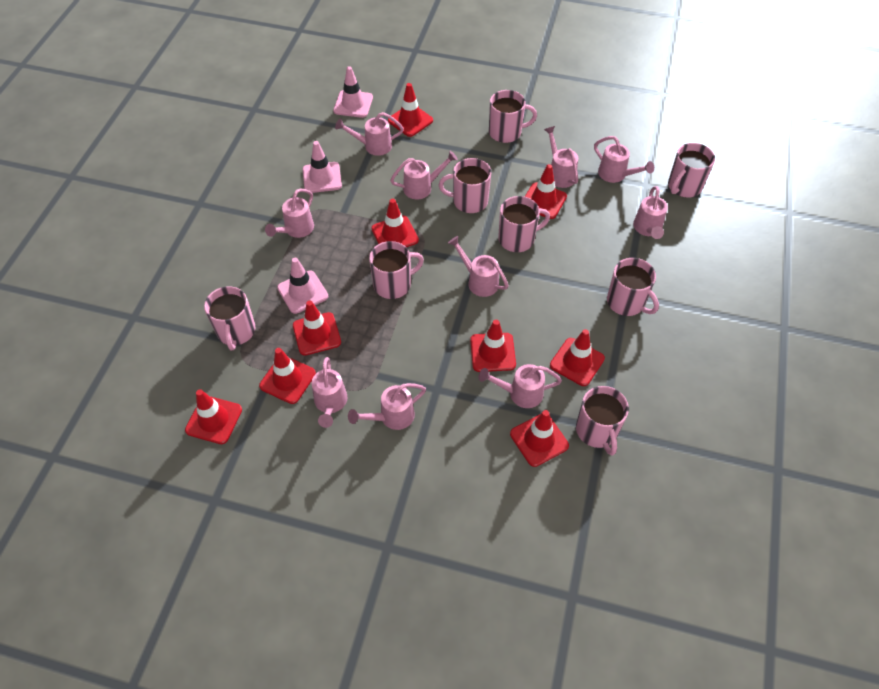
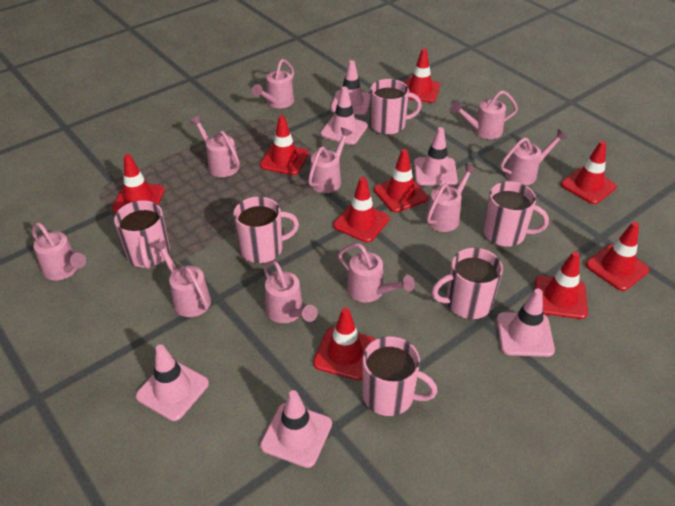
pink mug: [204,286,255,350] [369,241,424,299] [439,158,491,213] [489,90,537,143] [498,196,550,252] [576,386,629,456] [607,258,659,316] [668,143,715,198] = 8 -> [114,200,170,269] [233,196,299,263] [362,336,438,416] [370,79,422,135] [432,248,503,319] [483,181,549,247] = 6
pink traffic cone: [277,258,328,314] [303,141,342,193] [333,66,373,118] = 3 -> [136,344,209,421] [260,390,332,468] [320,87,368,145] [331,60,370,115] [414,127,458,186] [497,289,555,357] = 6

